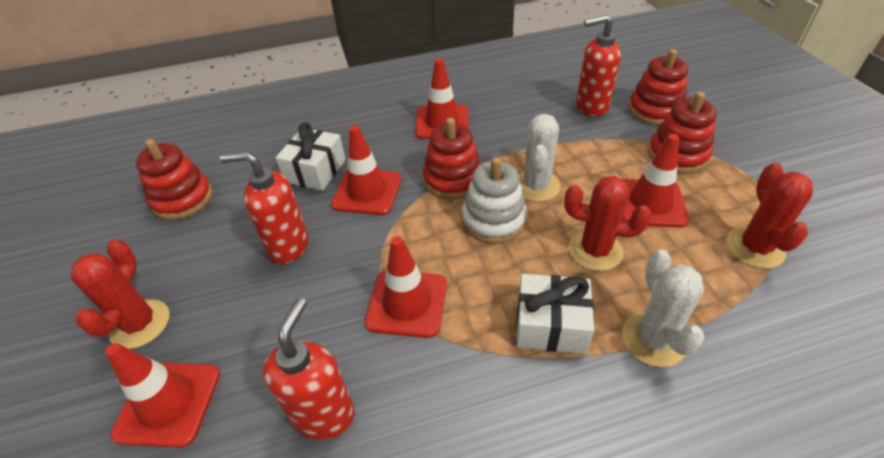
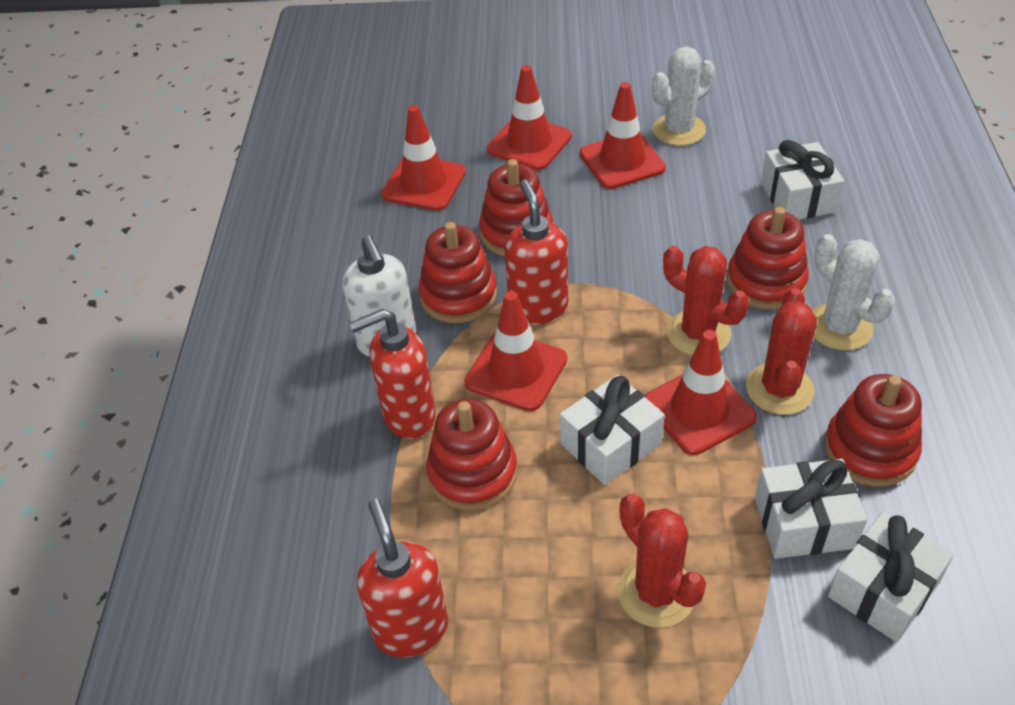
red stacking toy: [136,139,213,220] [423,118,481,200] [628,49,688,125] [648,92,717,173] = 4 -> [418,222,497,323] [426,399,517,511] [479,159,553,256] [727,207,809,310] [824,374,922,487] = 5
white gift: [276,123,346,191] [516,274,594,354] = 2 -> [560,375,665,485] [755,459,867,559] [761,140,844,219] [828,511,954,642] = 4
white soap dispenser: none = 0 -> [342,235,416,357] = 1
white stacking toy: [462,157,527,244] = 1 -> none = 0

